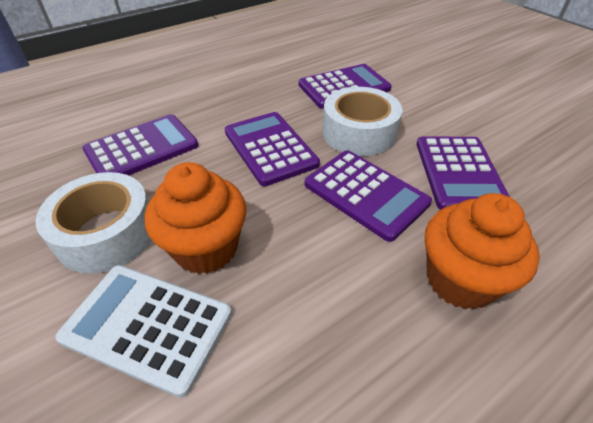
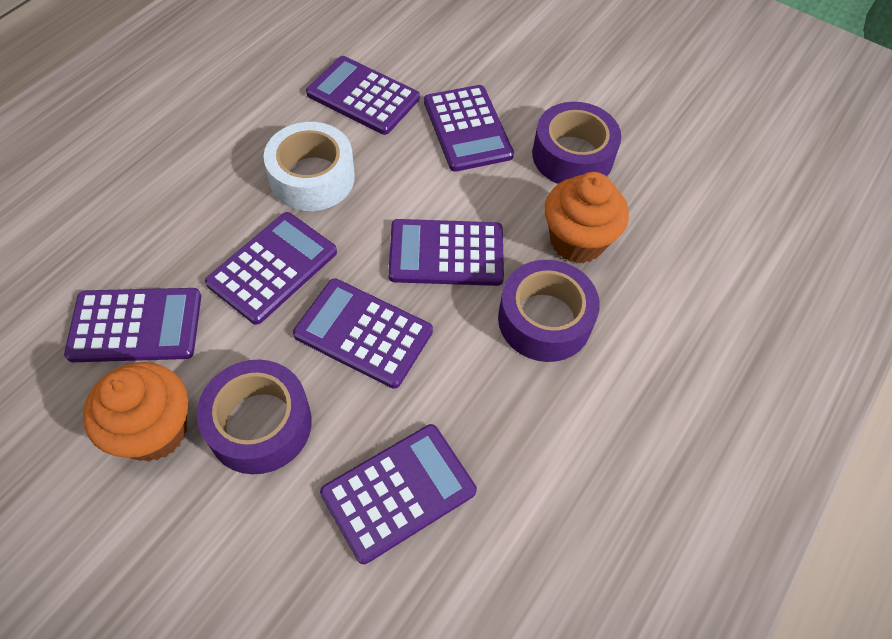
purple calculator: [82,114,198,176] [224,112,320,186] [299,64,392,109] [305,150,432,242] [416,137,510,210] = 5 -> [64,288,201,362] [205,212,337,325] [293,278,433,389] [306,56,420,135] [320,424,477,564] [388,219,504,286] [424,85,514,172] = 7
purple tape: none = 0 -> [197,360,312,474] [498,260,600,362] [532,102,621,184] = 3
white calculator: [55,265,232,398] = 1 -> none = 0
white tape: [36,172,152,274] [322,87,402,156] = 2 -> [264,122,355,211] = 1

